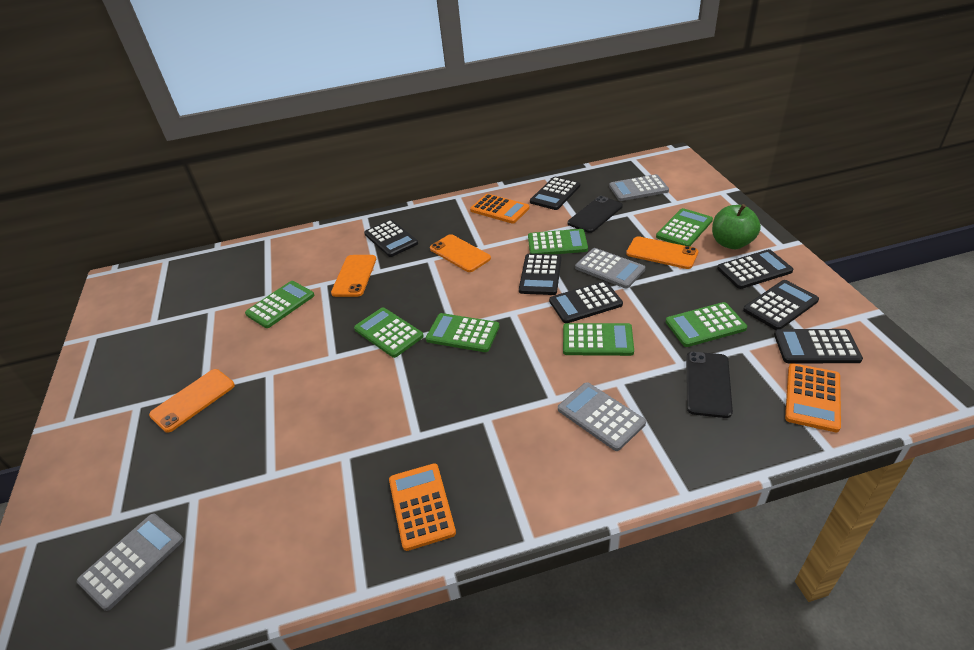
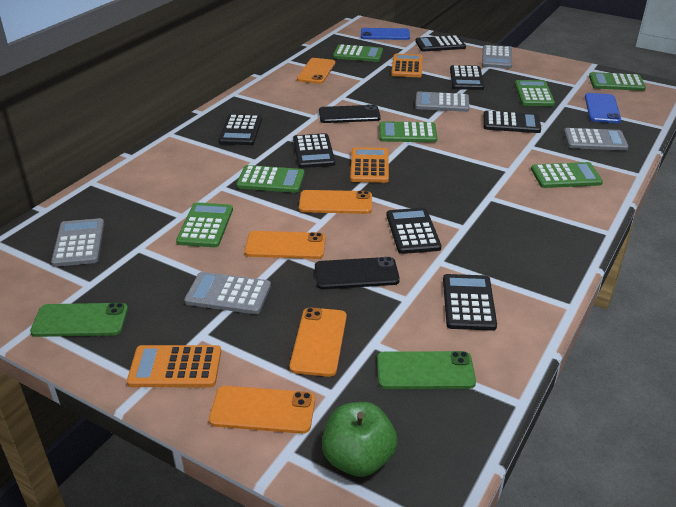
blue phone: none = 0 -> [361,28,410,40] [585,93,621,123] = 2
green phone: none = 0 -> [30,303,128,337] [377,351,476,389] = 2
grey calculator: [77,514,184,611] [558,382,646,451] [575,248,645,288] [609,174,669,201] = 4 -> [51,218,104,267] [184,272,271,314] [415,92,469,112] [482,45,512,68] [564,128,629,151] = 5
orange phone: [149,369,235,433] [331,255,376,297] [430,234,491,272] [626,236,698,269] = 4 -> [209,386,315,434] [245,231,325,259] [290,307,347,377] [297,58,335,84] [299,190,372,214] = 5

